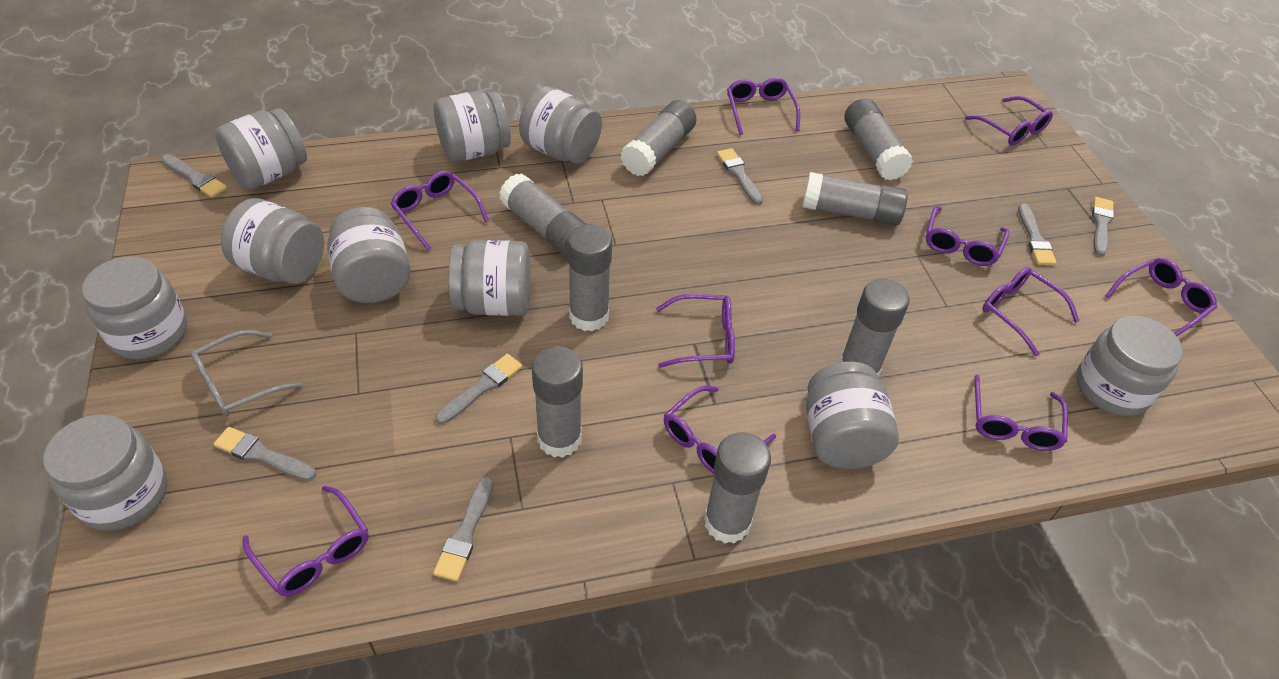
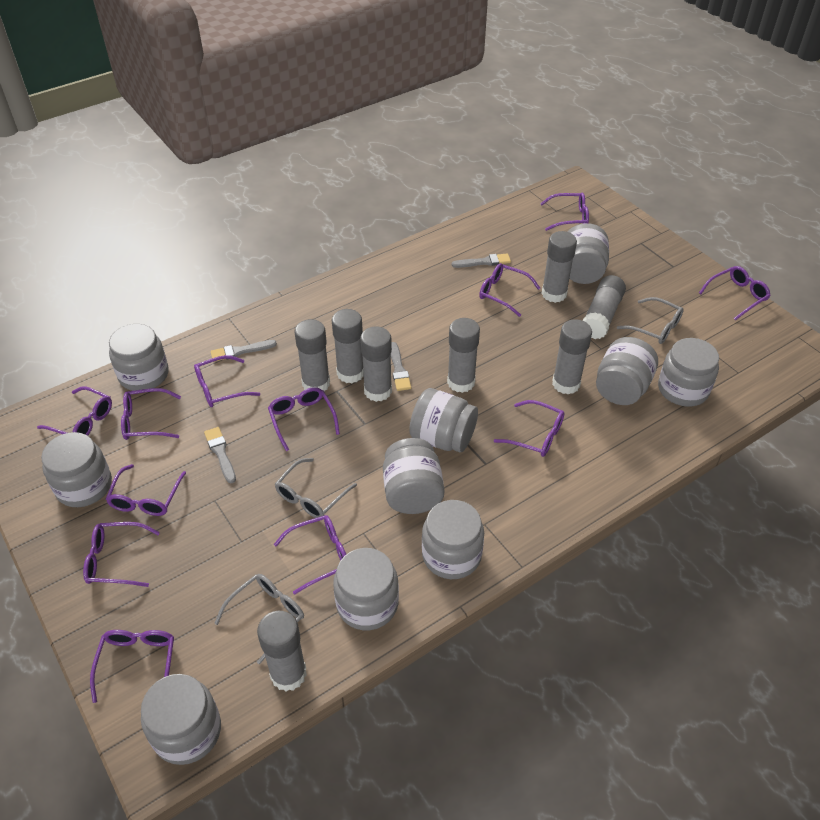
grey brush: [161,154,227,198] [213,427,316,481] [433,476,493,581] [435,354,522,424] [717,148,763,205] [1018,203,1057,265] [1092,197,1114,256] = 7 -> [204,427,236,483] [211,340,277,362] [391,342,411,391] [451,253,511,268] = 4
grey glasses: [190,330,303,417] = 1 -> [214,574,304,664] [275,458,357,518] [617,297,684,344] = 3
purple glasses: [243,486,369,596] [391,171,489,251] [656,294,735,368] [664,386,776,474] [727,78,800,135] [926,206,1009,266] [965,96,1053,145] [975,374,1068,451] [982,267,1079,356] [1105,258,1217,336] = 10 -> [37,386,112,436] [83,522,160,587] [90,630,174,703] [106,464,186,516] [121,388,181,440] [194,355,260,407] [268,387,340,451] [274,515,346,595] [479,263,540,317] [494,400,565,457] [540,192,589,231] [699,266,771,320] = 12

